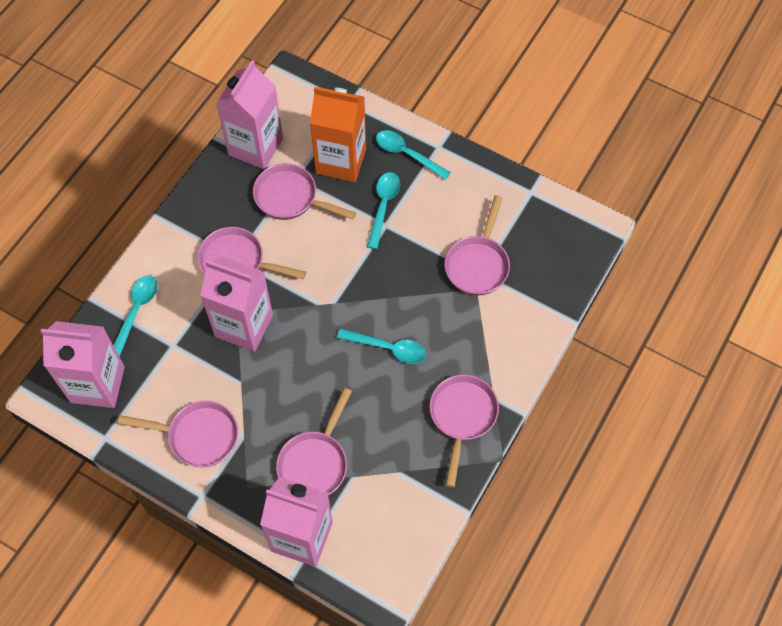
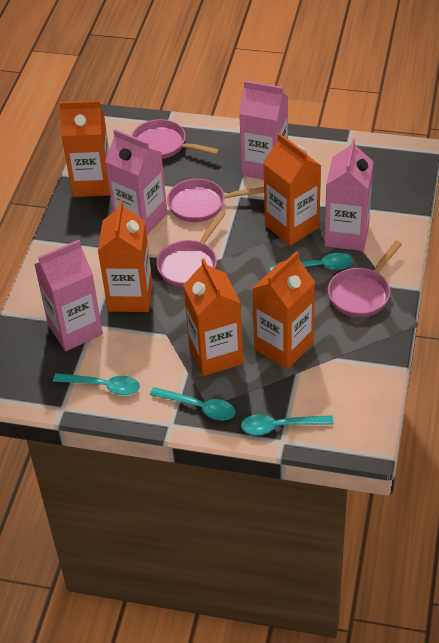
orange carton: [310,87,366,182] = 1 -> [59,100,110,197] [98,200,152,312] [183,258,243,376] [252,251,315,369] [263,133,321,245] = 5
pink pan: [118,401,238,467] [197,227,306,279] [253,163,356,220] [276,388,352,495] [430,375,499,487] [445,195,510,295] = 6 -> [131,119,220,159] [156,211,225,287] [167,179,264,222] [328,241,402,317] = 4

